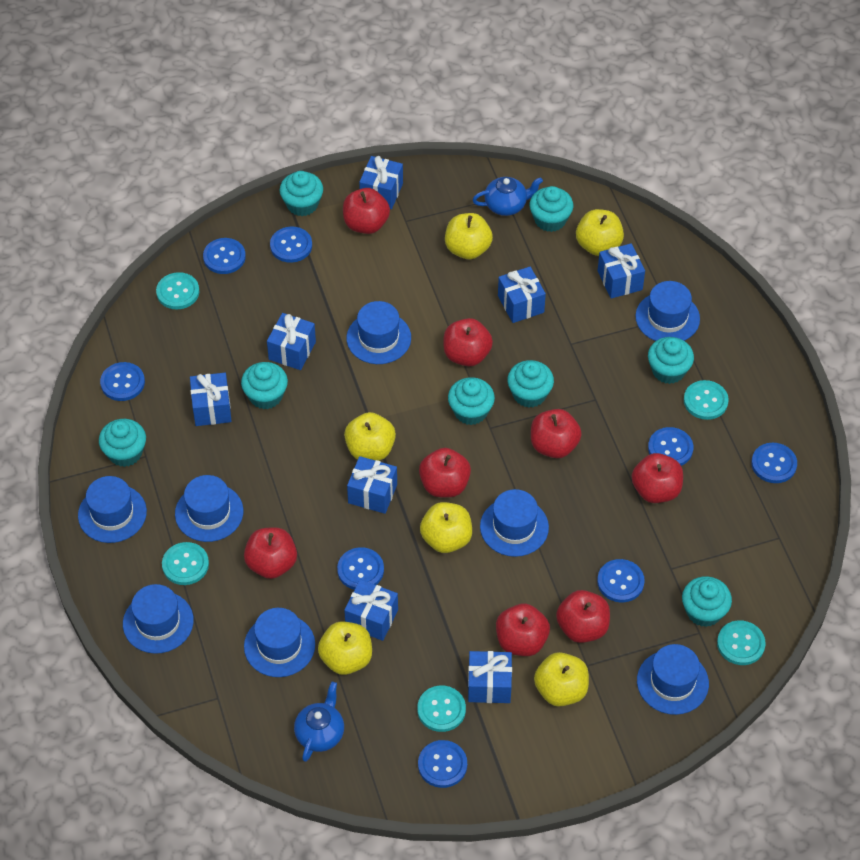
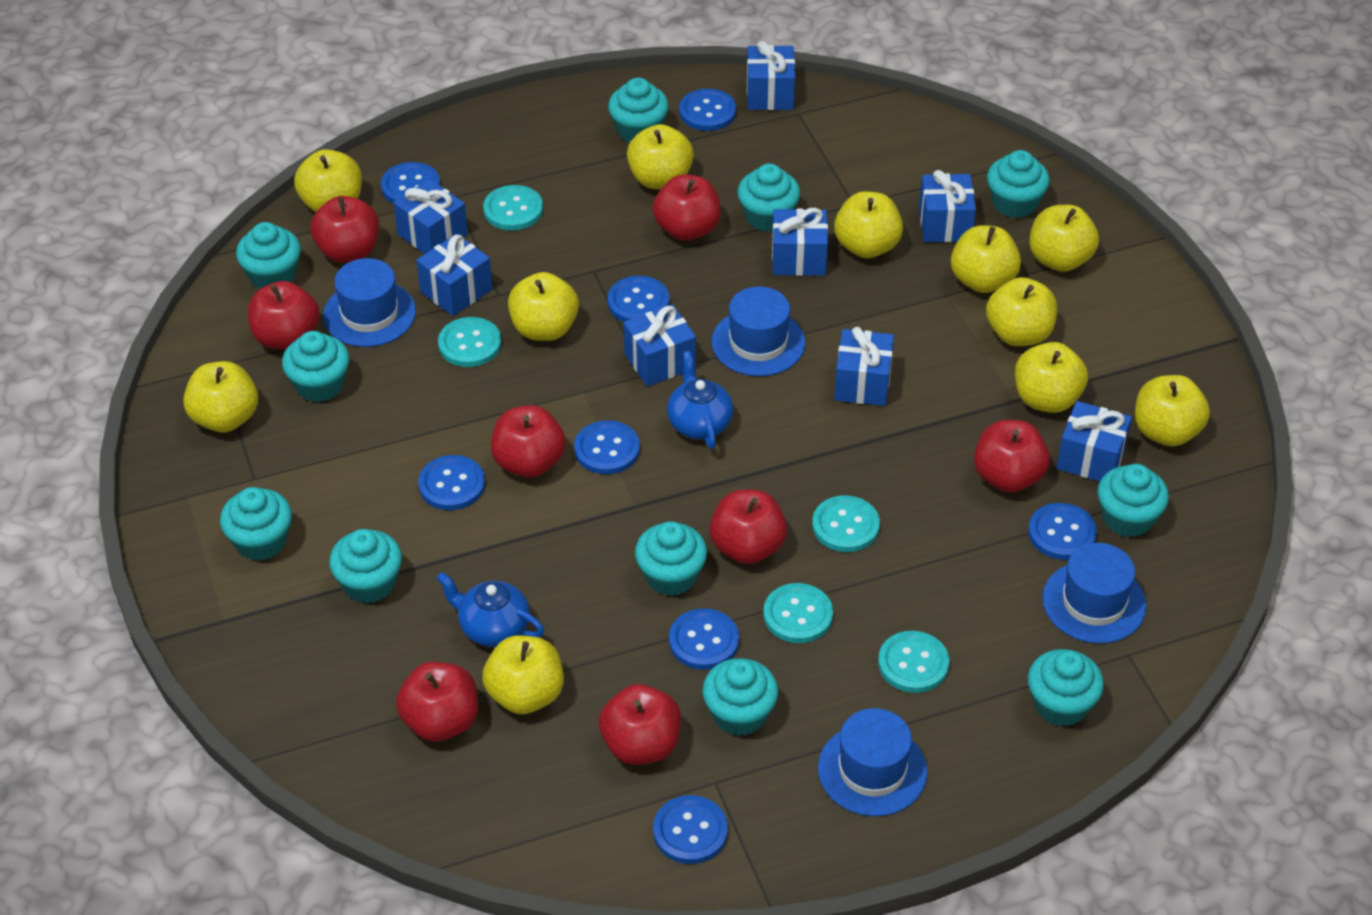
blue hat: [78,476,147,543] [123,584,194,654] [175,475,243,542] [244,608,315,677] [346,301,411,364] [480,489,549,557] [635,281,700,341] [637,644,709,715] = 8 -> [323,258,416,347] [712,287,805,376] [818,708,928,816] [1042,543,1147,643] = 4
turquoise cupcake: [99,419,146,467] [241,362,288,409] [280,171,323,216] [448,377,495,425] [507,360,554,408] [530,186,573,232] [648,337,694,384] [682,576,732,627] = 8 -> [220,487,292,561] [236,222,301,289] [282,331,349,402] [329,529,402,603] [608,78,669,143] [635,521,707,596] [702,658,778,736] [737,164,800,232] [987,150,1050,218] [1028,649,1104,726] [1097,464,1169,537] = 11
yellow apple: [318,621,372,675] [344,412,396,461] [420,502,472,553] [445,213,493,259] [534,652,589,707] [576,209,624,256] = 6 -> [183,361,258,432] [294,149,362,212] [482,635,564,714] [508,272,579,341] [627,124,694,189] [834,192,903,258] [951,225,1021,293] [986,277,1057,346] [1015,342,1088,413] [1029,205,1099,272] [1135,375,1210,446] = 11

